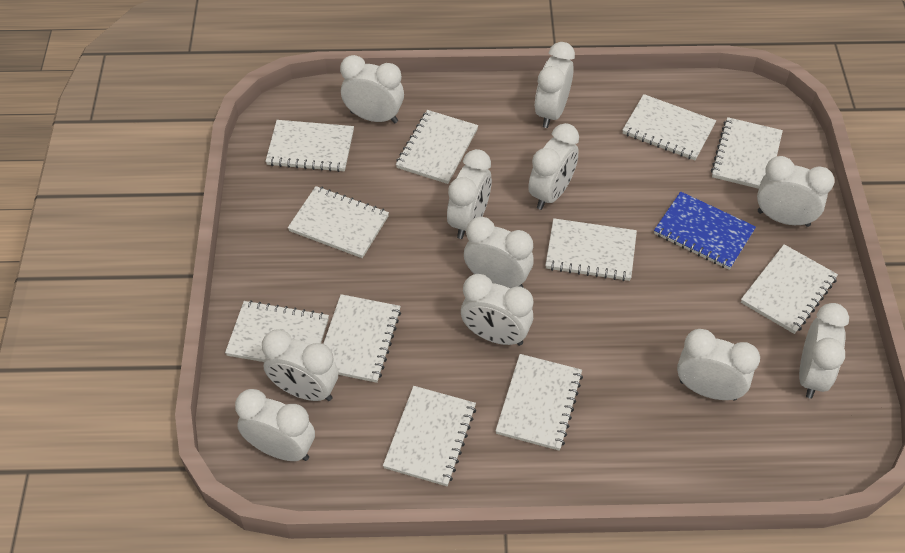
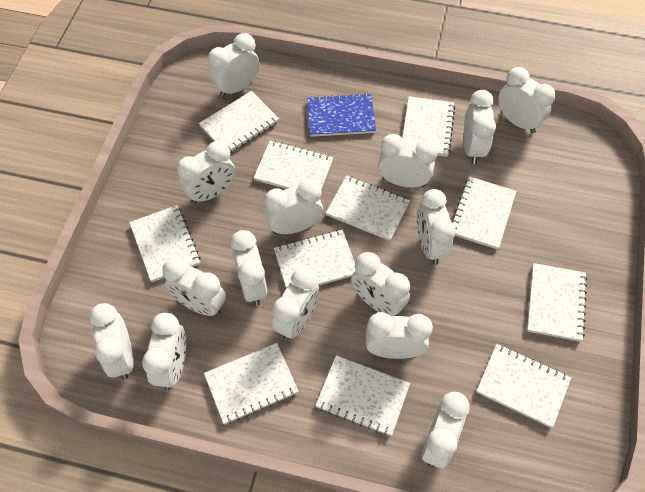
white clock: [235,389,315,461] [262,329,338,401] [340,55,404,123] [447,149,492,239] [461,274,533,346] [464,216,534,288] [528,123,579,210] [535,42,575,128] [677,329,760,400] [757,156,835,227] [799,303,849,399] = 11 -> [89,303,134,380] [142,313,186,390] [162,257,226,316] [177,141,235,204] [208,33,259,97] [230,230,268,306] [264,179,323,234] [272,267,319,341] [351,252,410,316] [366,312,433,359] [378,134,438,188] [417,189,456,265] [422,392,470,468] [464,90,496,164] [498,67,556,133] = 15

